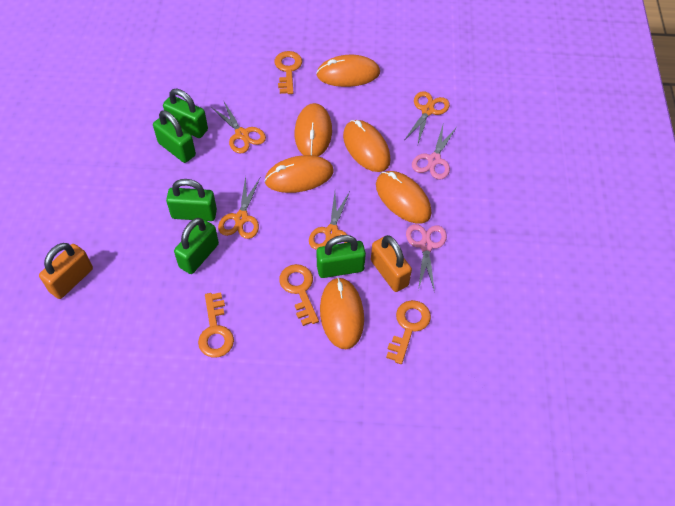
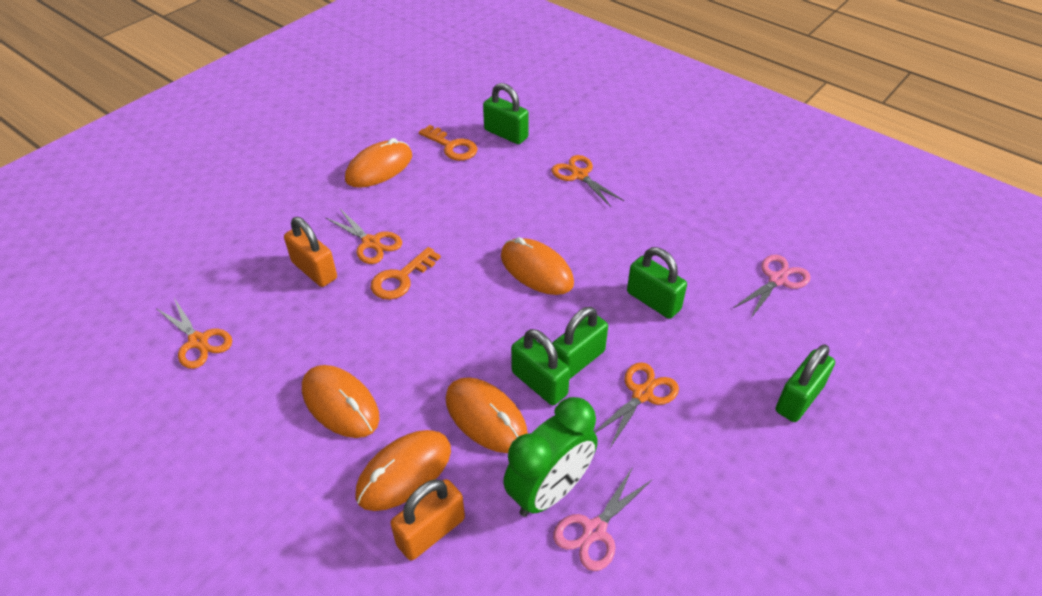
green clock: none = 0 -> [503,397,598,517] = 1
orange key: [198,292,234,358] [274,51,302,94] [279,264,319,326] [386,300,431,364] = 4 -> [371,247,441,300] [419,125,478,161] = 2
orange mouse: [264,155,334,193] [295,103,332,156] [316,55,380,87] [320,277,364,349] [343,120,391,172] [376,171,432,224] = 6 -> [302,365,379,438] [345,138,412,188] [355,430,451,511] [446,377,528,453] [501,237,574,295] = 5

